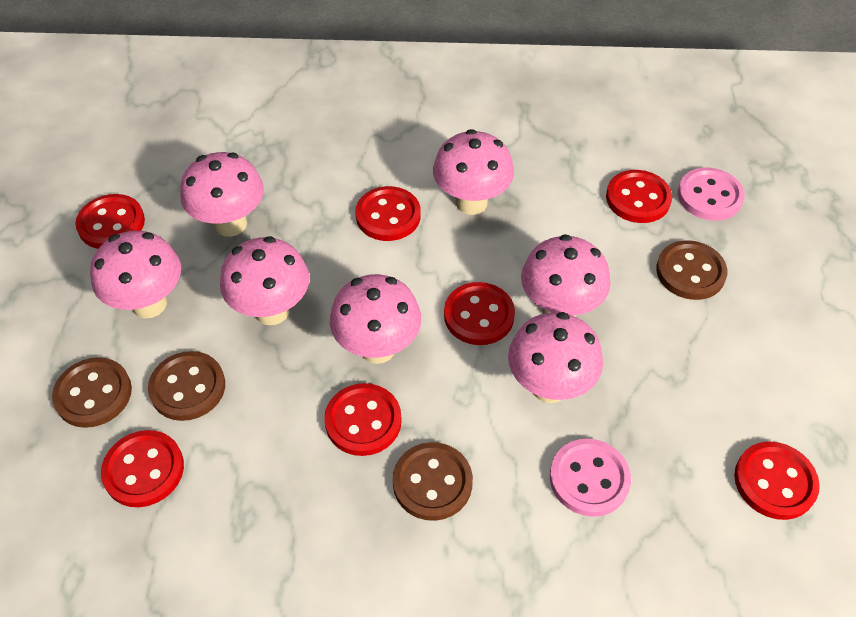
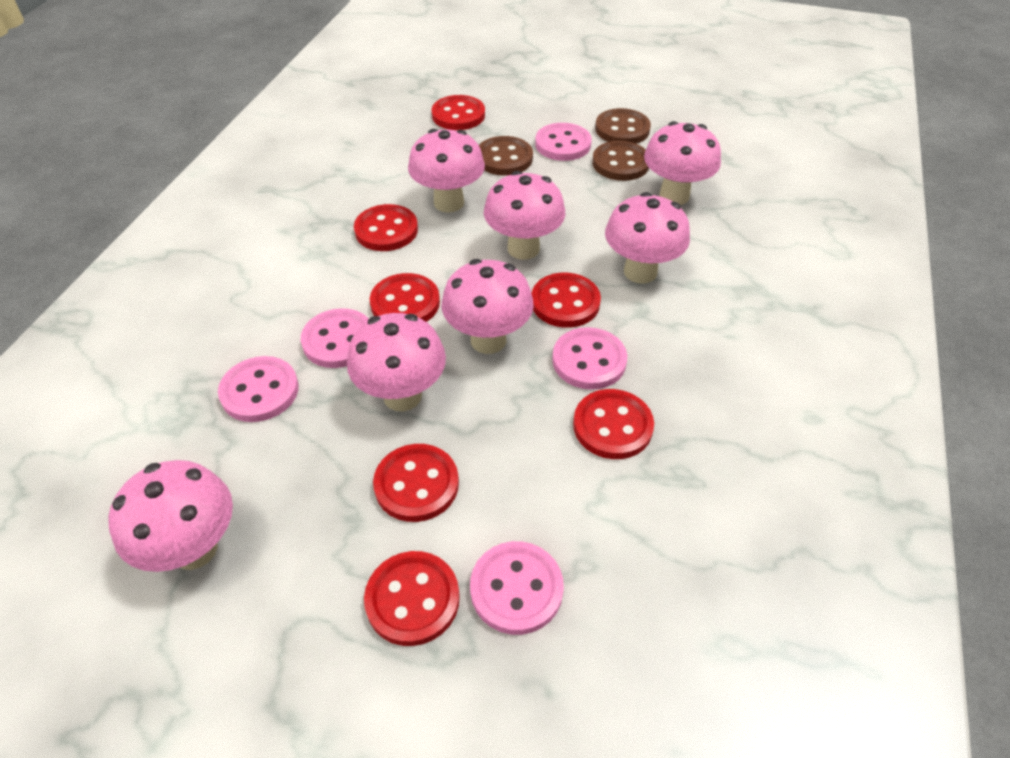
brown button: [52,357,132,428] [148,351,225,421] [393,442,473,521] [656,240,727,300] = 4 -> [479,136,533,175] [592,141,649,181] [595,108,651,144] = 3
pink button: [550,438,631,517] [678,167,745,221] = 2 -> [218,356,299,422] [301,308,369,368] [470,541,564,635] [535,123,592,161] [552,327,627,390] = 5

